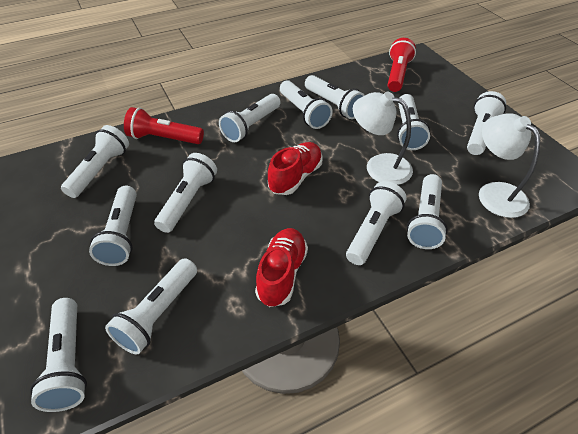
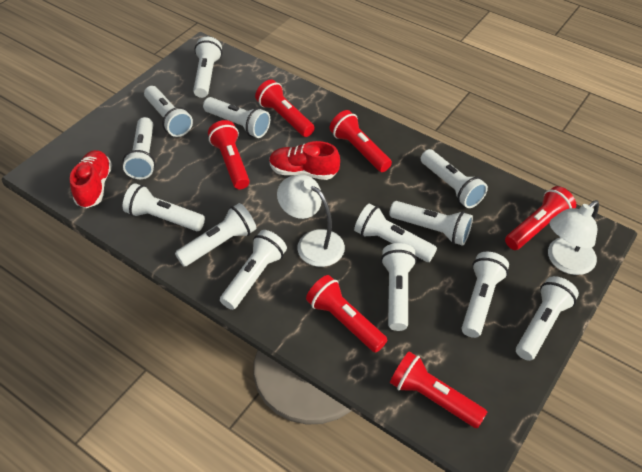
red flashlight: [124,107,204,144] [388,38,416,92] = 2 -> [208,120,250,189] [255,79,315,137] [306,275,387,353] [330,110,392,172] [390,351,487,428] [505,186,576,250] = 6
white flashlight: [30,298,87,412] [61,125,129,198] [89,186,137,266] [105,258,197,355] [154,153,217,233] [219,94,280,142] [280,80,333,129] [305,75,365,119] [346,181,407,265] [397,94,430,150] [407,174,448,249] [467,91,506,155] = 12 -> [123,117,155,179] [123,183,205,231] [144,86,193,137] [175,203,256,266] [193,37,222,98] [203,97,270,138] [220,230,287,310] [354,203,437,262] [381,243,417,331] [389,201,473,246] [421,149,488,208] [462,252,509,338] [516,276,579,361] = 13

